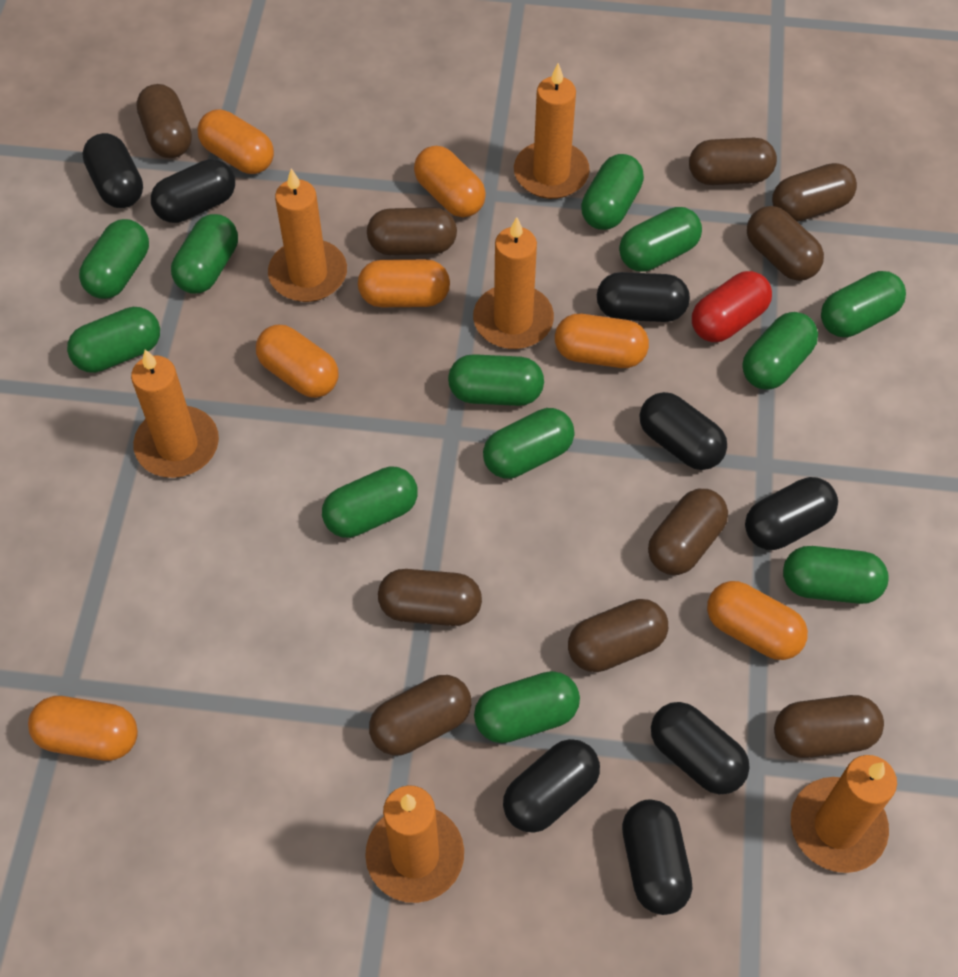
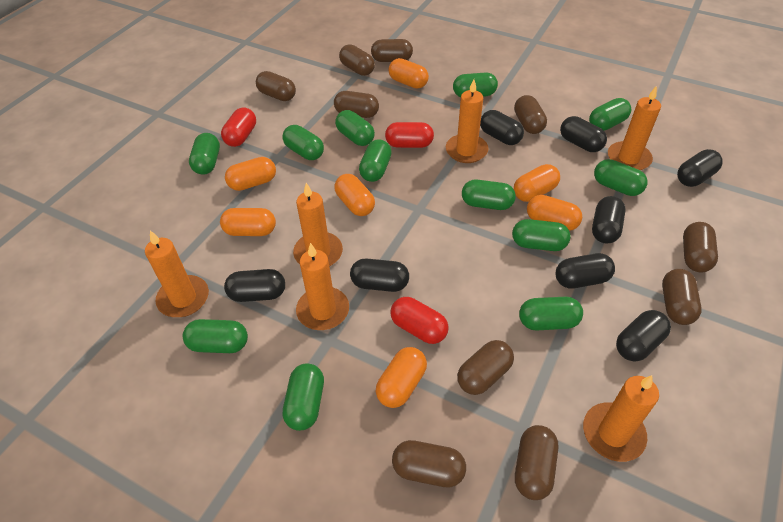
red capsule: [692,271,772,342] = 1 -> [221,107,256,147] [385,122,434,148] [390,297,449,344] = 3

